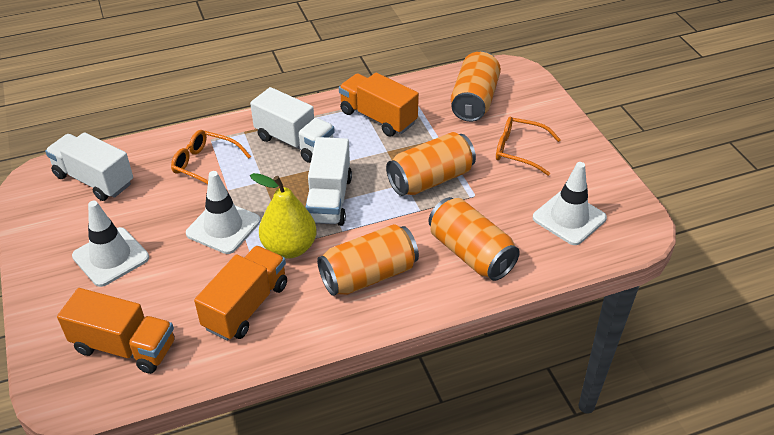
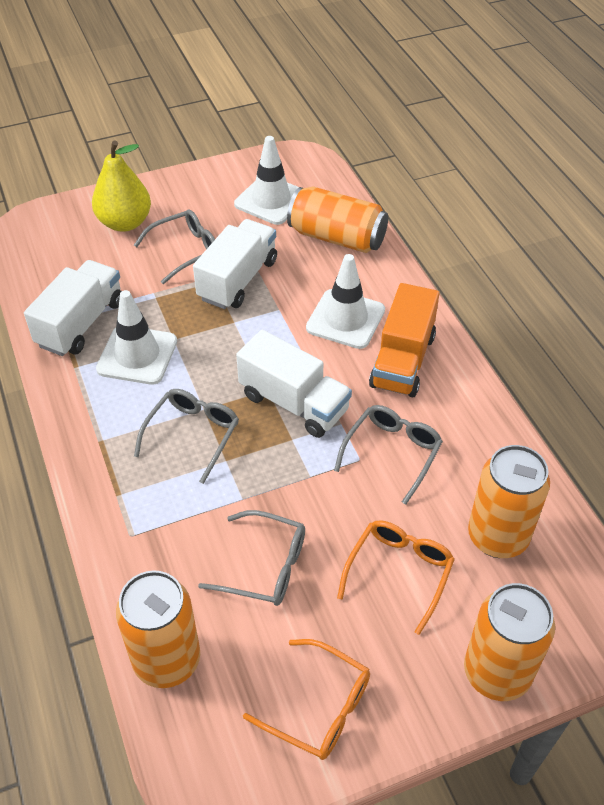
grey glasses: none = 0 -> [134,209,215,284] [134,389,239,484] [198,510,305,606] [334,405,443,505] = 4
orange truck: [57,288,175,374] [194,246,287,341] [339,73,419,137] = 3 -> [369,283,440,397] = 1

